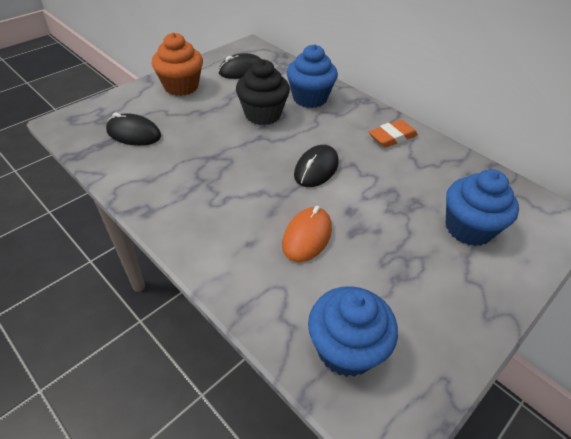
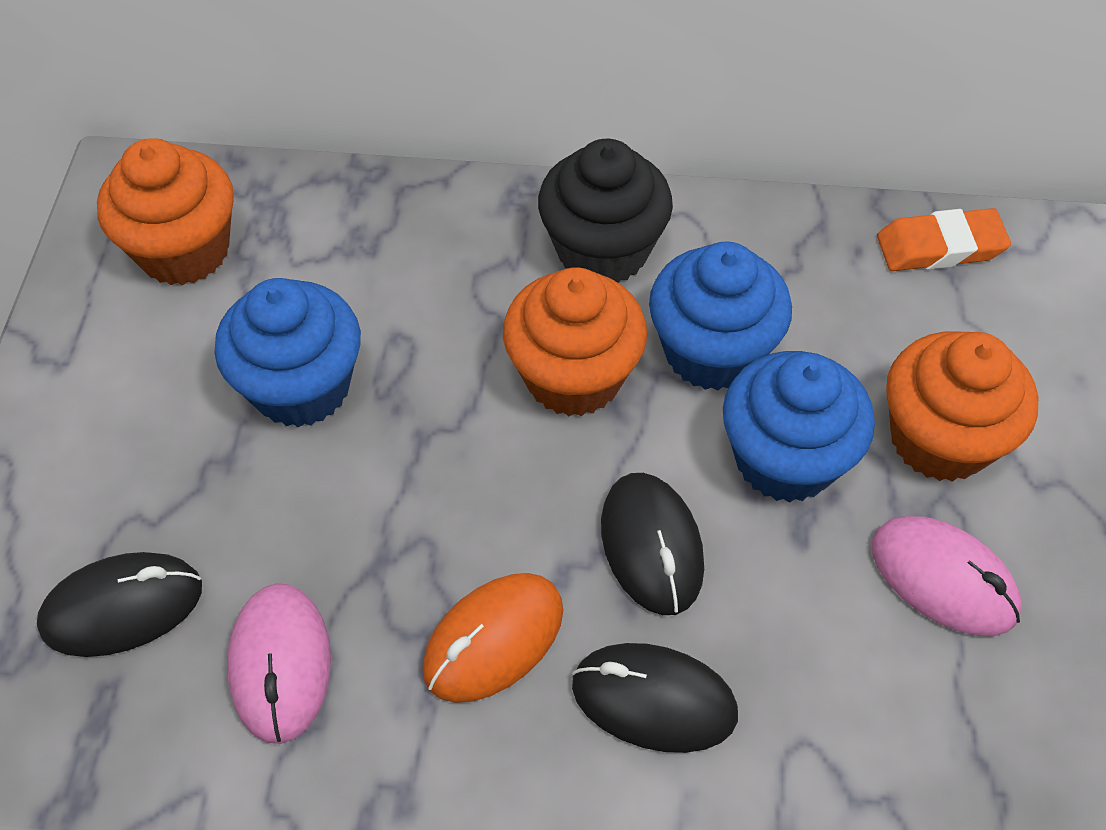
orange cupcake: [152,32,203,96] = 1 -> [97,138,234,285] [503,267,647,416] [886,331,1038,482] = 3
pink mouse: none = 0 -> [227,583,331,744] [872,516,1022,636] = 2

